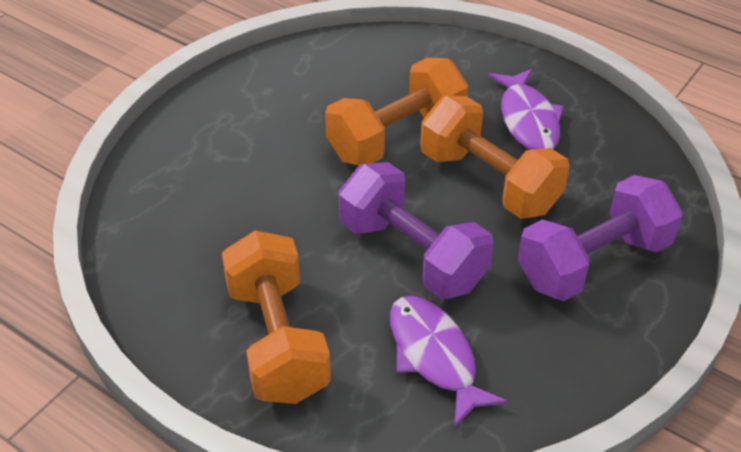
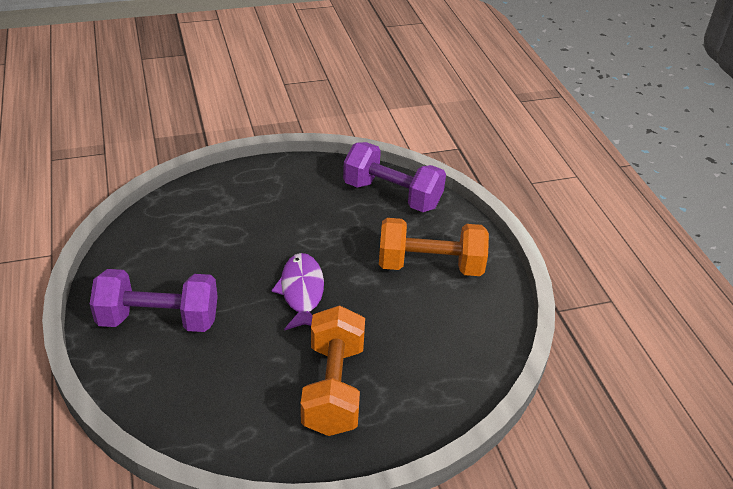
orange dumbbell: [222,231,331,404] [325,58,468,165] [421,96,570,219] = 3 -> [301,305,365,436] [379,218,489,276] = 2
purple fish: [390,296,508,428] [488,69,564,150] = 2 -> [271,253,324,331] = 1

